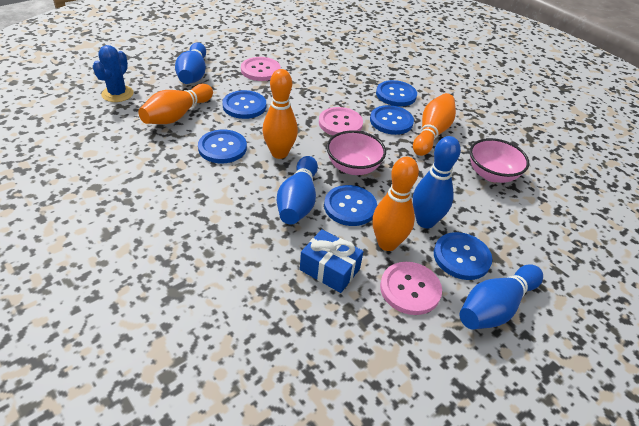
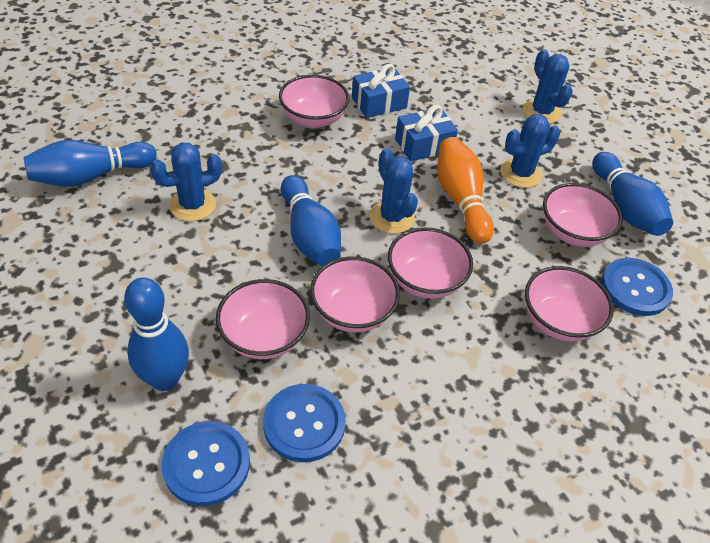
blue button: [198,130,247,163] [222,90,266,119] [324,185,377,226] [370,105,414,135] [376,80,417,106] [434,232,492,280] = 6 -> [162,421,250,506] [263,384,346,462] [601,258,673,316] = 3
blue cactus: [93,45,134,102] = 1 -> [150,143,222,221] [370,148,418,234] [500,114,560,188] [523,49,573,124] = 4
blue gift: [300,229,363,293] = 1 -> [352,64,410,118] [395,105,458,161] = 2
orange bowling pin: [138,84,213,124] [262,69,298,159] [372,157,419,251] [413,93,456,156] = 4 -> [437,137,494,244] = 1
pink bowl: [326,130,386,175] [469,138,529,183] = 2 -> [216,279,310,359] [279,75,350,128] [310,256,400,333] [388,227,473,299] [525,266,614,342] [543,183,623,247] = 6
pink button: [241,57,281,81] [319,107,363,135] [380,262,442,315] = 3 -> none = 0

